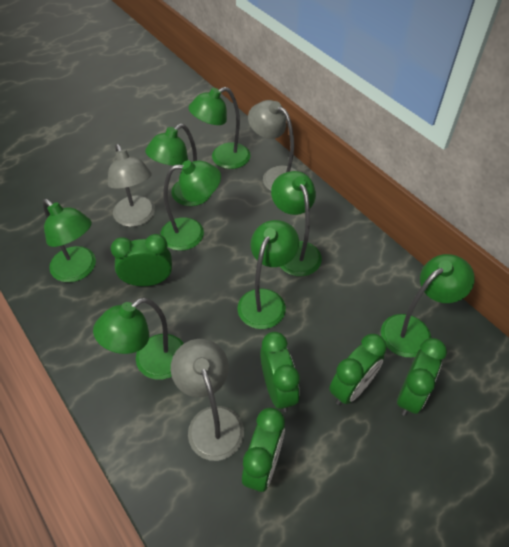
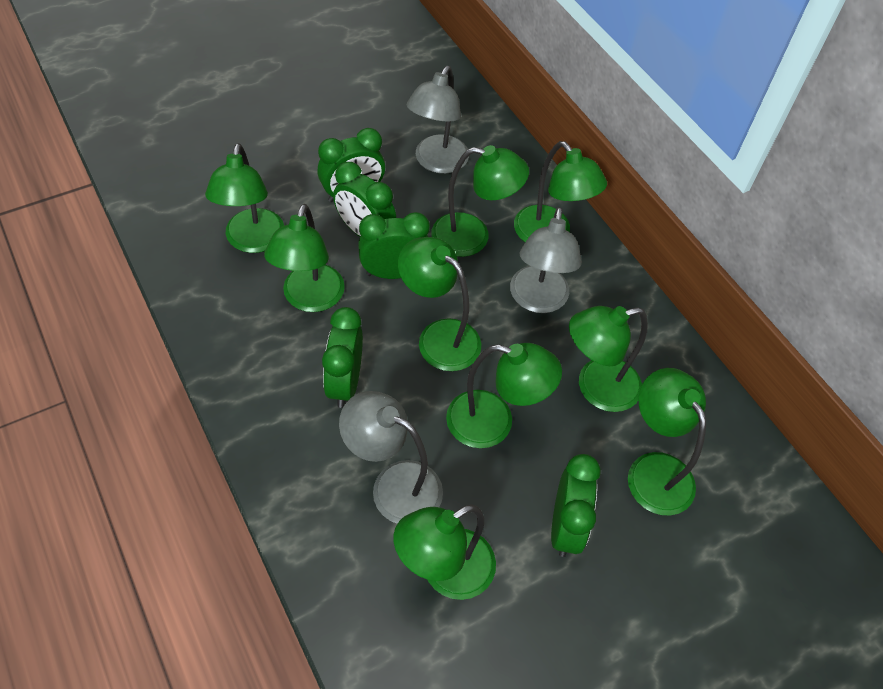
green lamp: [43,199,96,282] [93,297,184,380] [145,124,212,206] [160,160,221,251] [189,87,251,169] [237,220,299,329] [271,171,322,276] [381,254,475,358] = 8 -> [205,143,284,253] [264,204,345,312] [393,504,496,600] [398,237,481,371] [431,145,529,257] [446,343,562,448] [514,141,607,242] [569,306,648,412] [628,368,706,516] = 9

